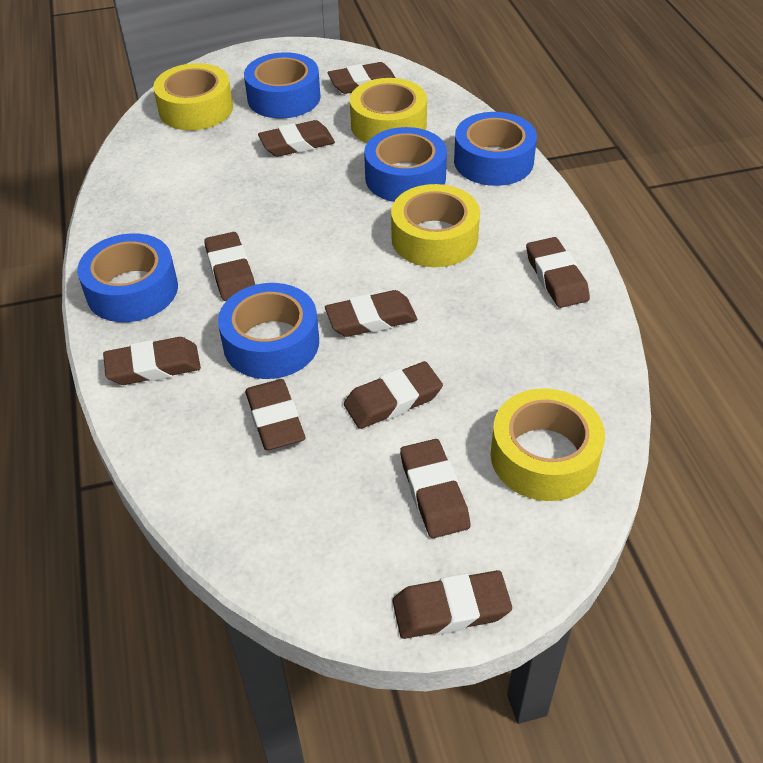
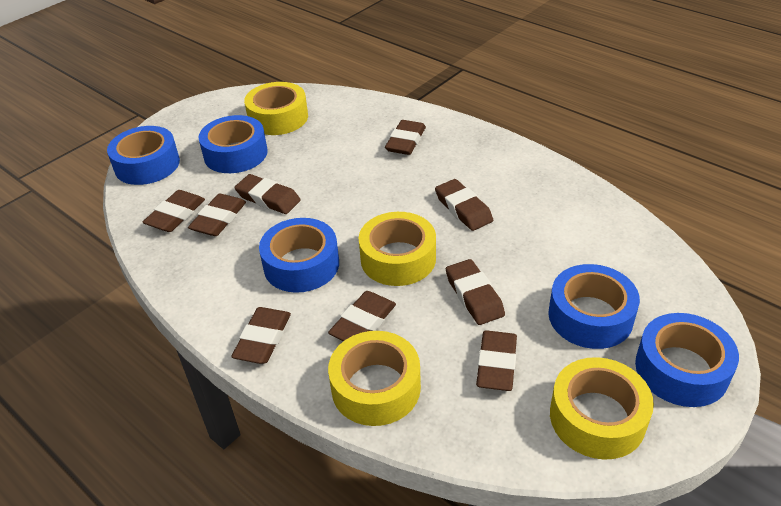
brown eraser: [103,337,201,385] [204,232,255,301] [245,379,305,450] [258,120,335,157] [325,290,417,337] [327,62,395,94] [344,361,443,429] [393,570,512,639] [400,439,470,538] [526,237,590,308] = 10 -> [142,190,205,232] [188,194,246,236] [231,307,291,364] [234,174,301,214] [328,291,396,341] [385,120,426,155] [435,179,493,231] [446,259,505,325] [476,330,517,391] = 9

